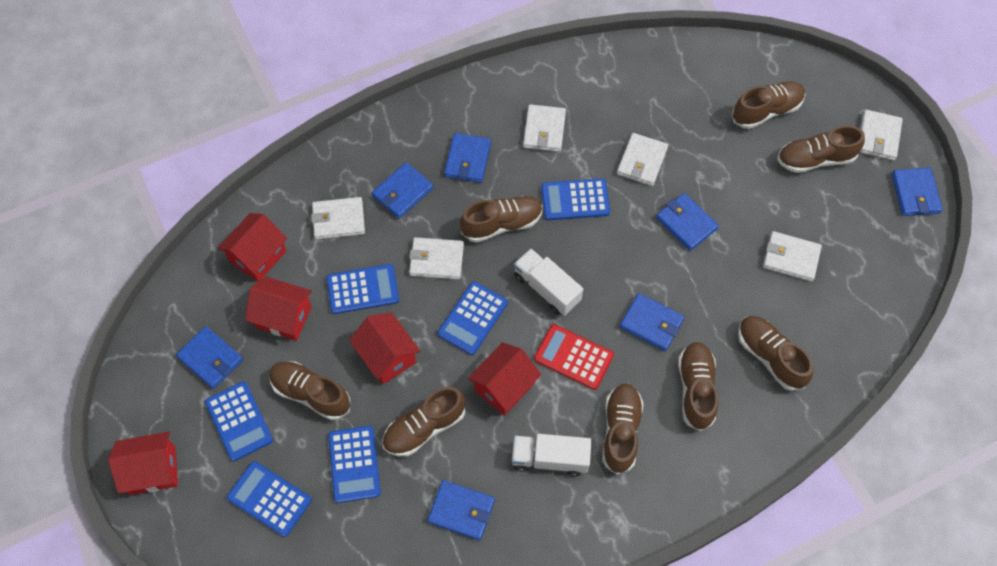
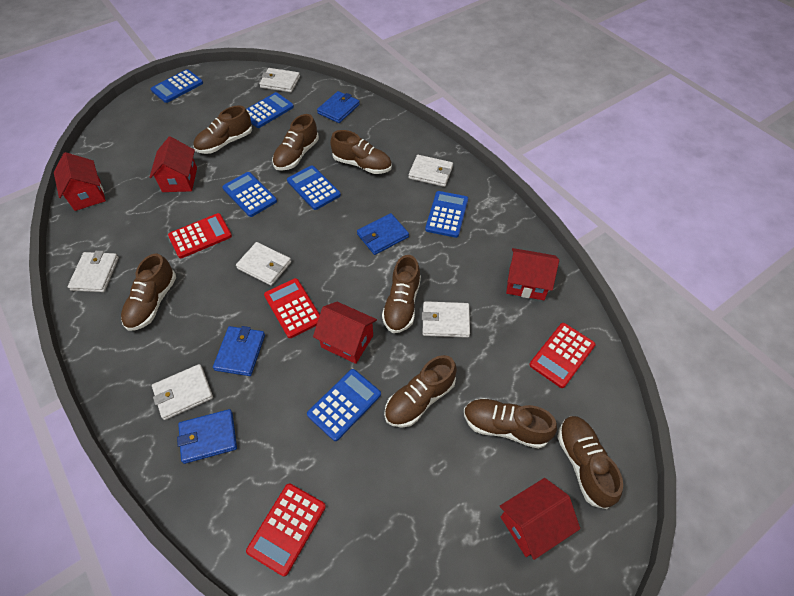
blue wallet: [176,326,243,389] [372,162,433,219] [428,480,495,541] [444,133,491,183] [620,293,684,351] [656,193,719,251] [892,168,943,216] = 7 -> [177,409,237,464] [213,326,265,376] [317,91,360,123] [357,213,409,255] = 4
red calculator: [534,324,614,390] = 1 -> [168,213,232,258] [246,484,326,577] [264,278,320,338] [529,323,596,388] = 4
white truck: [511,434,591,476] [514,248,583,316] = 2 -> none = 0

